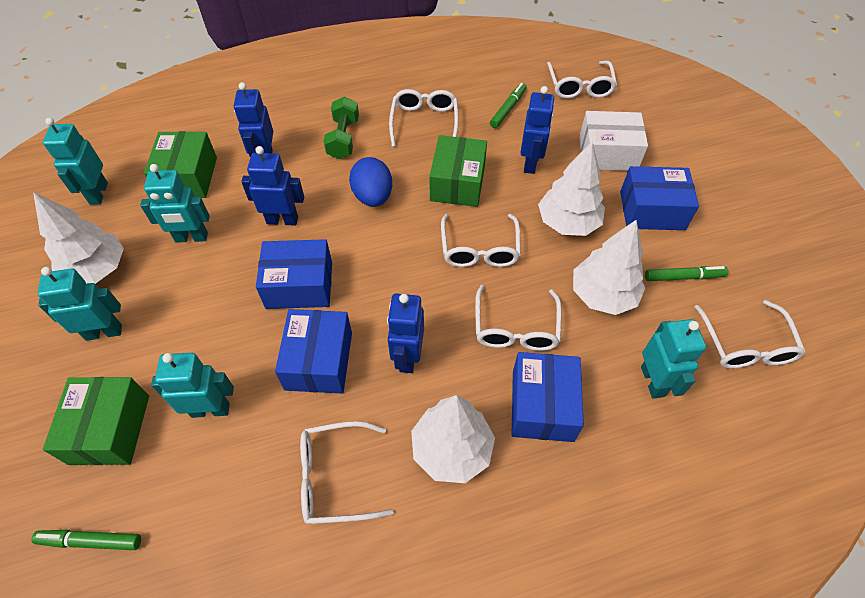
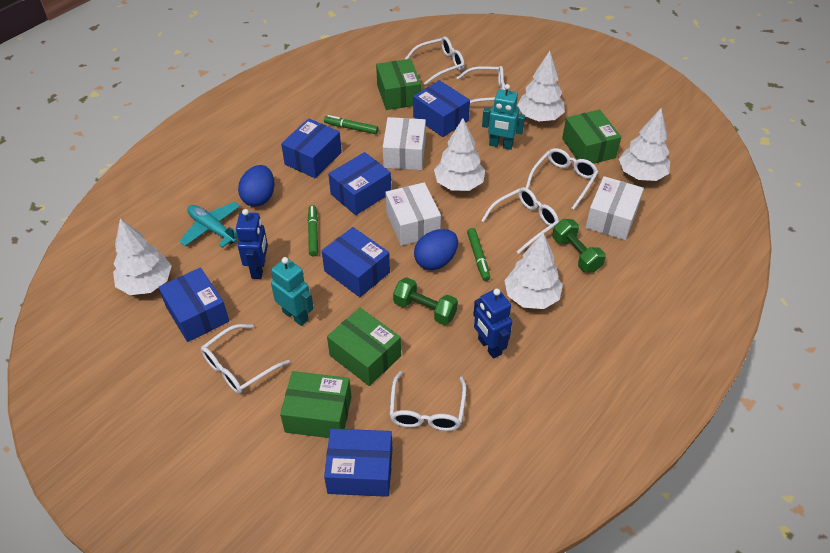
blue box: [256,239,332,309] [275,309,352,394] [512,352,584,442] [620,166,699,230] = 4 -> [158,267,229,342] [281,118,342,178] [322,227,390,297] [324,429,392,497] [328,152,391,215] [413,80,470,137] = 6
blue egg: [349,157,392,207] = 1 -> [238,165,275,207] [414,229,458,270] = 2
blue robot: [234,82,273,157] [241,146,304,226] [387,294,424,373] [520,86,555,174] = 4 -> [236,209,268,279] [473,289,512,359] = 2
green box: [43,377,149,465] [144,131,217,198] [430,135,487,207] = 3 -> [280,371,351,438] [327,308,401,386] [376,59,421,110] [562,109,621,164] = 4
green dumbbell: [324,97,359,159] = 1 -> [393,277,458,325] [553,219,606,272] = 2
turquoise plane: none = 0 -> [179,202,240,248] = 1
turquoise robot: [38,267,122,341] [43,118,108,205] [140,164,210,243] [151,353,234,418] [641,319,706,399] = 5 -> [271,257,314,326] [482,84,525,150] = 2
white box: [579,111,648,171] = 1 -> [383,117,426,170] [385,182,441,246] [585,176,644,240] = 3
white tree: [33,192,124,284] [411,395,495,483] [538,142,605,236] [573,220,646,315] = 4 -> [113,219,172,295] [434,118,485,191] [504,233,563,309] [517,51,565,121] [619,109,670,181] = 5

